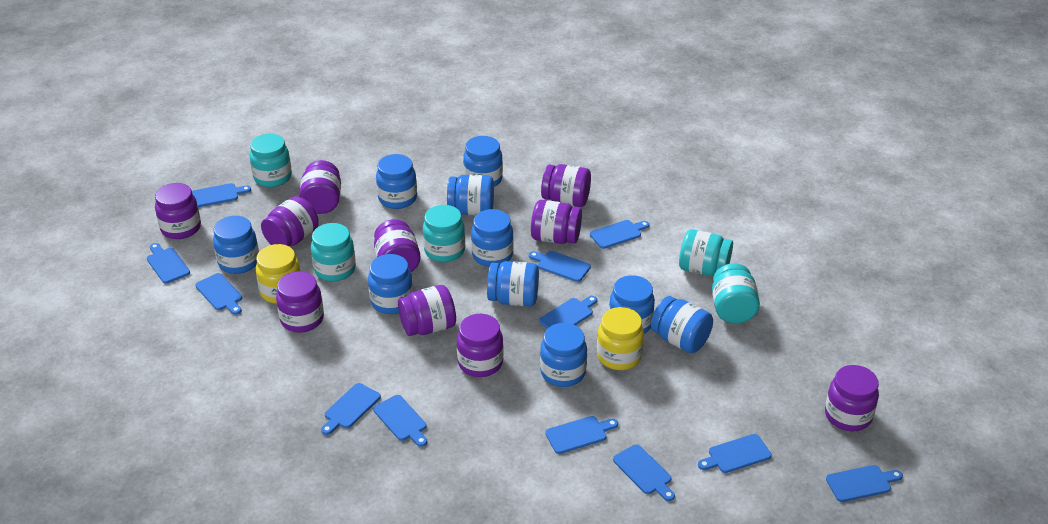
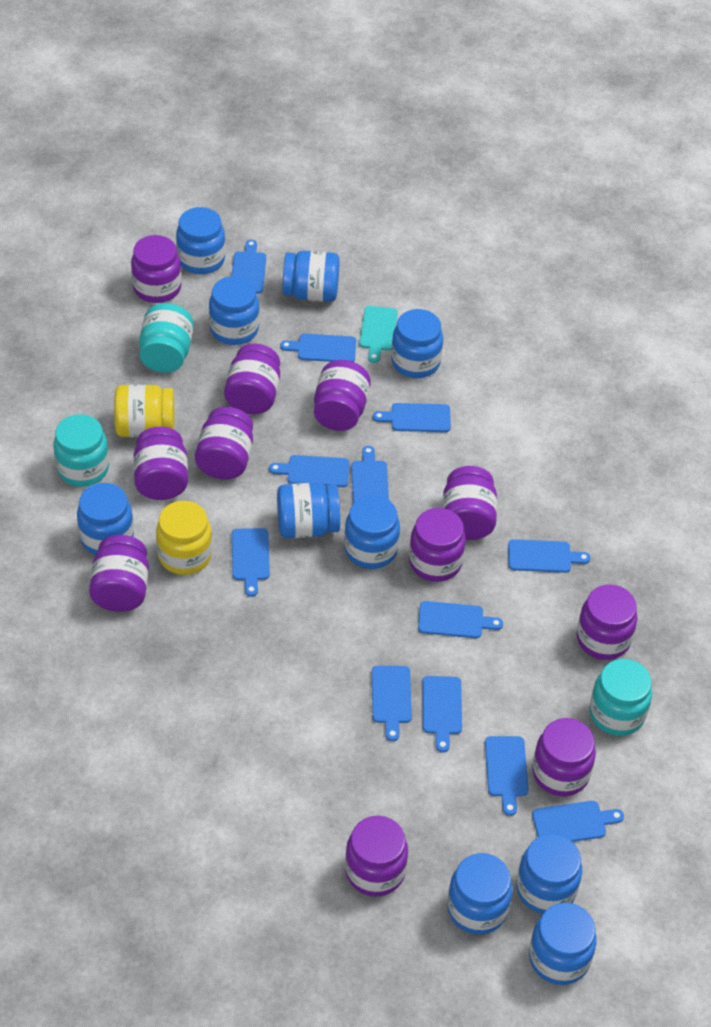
purple jar: [155,183,201,239] [261,196,319,246] [276,271,324,333] [299,160,341,214] [374,219,420,272] [398,285,456,336] [457,314,504,377] [531,200,582,244] [541,164,591,207] [825,365,879,432] = 10 -> [89,535,149,612] [131,235,182,303] [133,427,188,500] [195,407,253,479] [224,343,280,414] [314,360,371,431] [345,816,408,897] [409,508,466,582] [442,466,497,540] [532,718,596,796] [577,585,637,660] = 11
turquoise cutting board: none = 0 -> [359,306,398,363] = 1
turquoise jar: [249,134,292,187] [311,223,356,282] [423,205,465,262] [679,229,733,276] [712,263,760,323] = 5 -> [54,414,109,487] [139,303,194,373] [589,659,652,736] = 3

